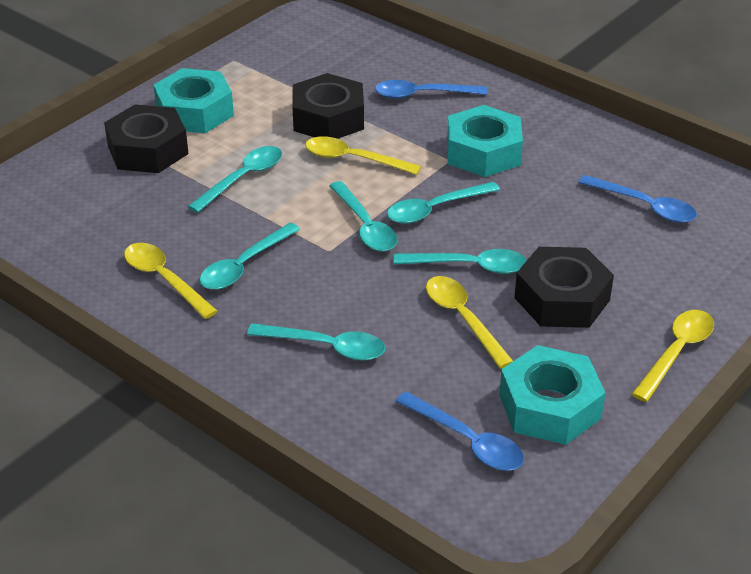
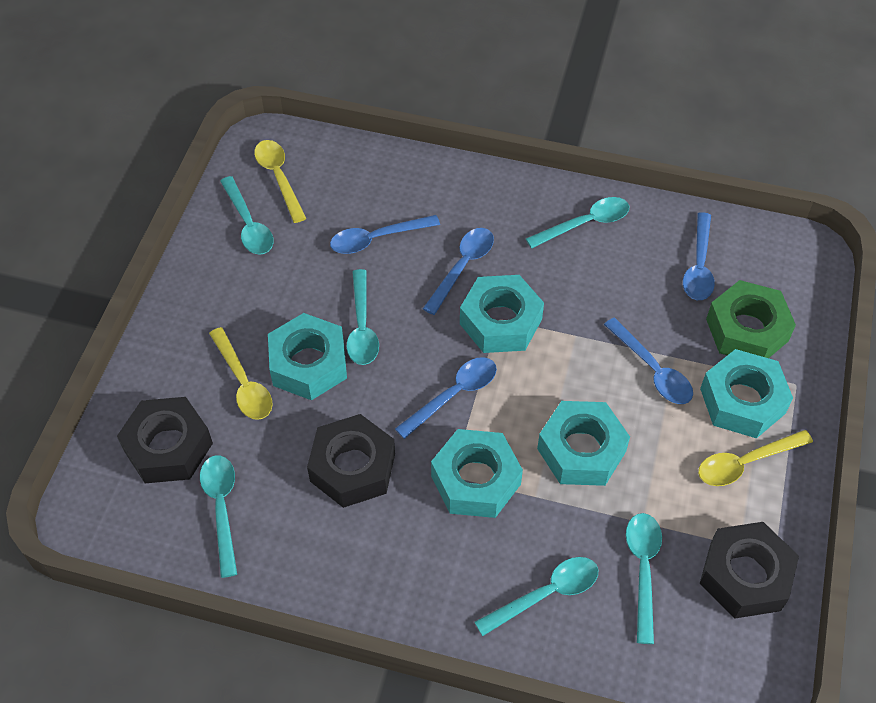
blue spoon: [375,80,488,99] [395,392,524,471] [578,175,697,223] = 3 -> [330,215,440,254] [395,357,497,439] [423,228,494,315] [604,318,693,404] [683,212,715,300] = 5
green nut: none = 0 -> [706,280,796,358] = 1
turquoise nut: [153,68,234,133] [447,105,523,177] [499,345,606,445] = 3 -> [268,313,347,400] [431,429,523,518] [460,275,544,353] [537,401,630,486] [700,349,793,438] = 5
yellow spoon: [124,243,217,319] [305,136,421,175] [426,276,513,369] [632,310,714,402] = 4 -> [209,327,273,420] [254,140,307,223] [698,430,813,486] = 3

